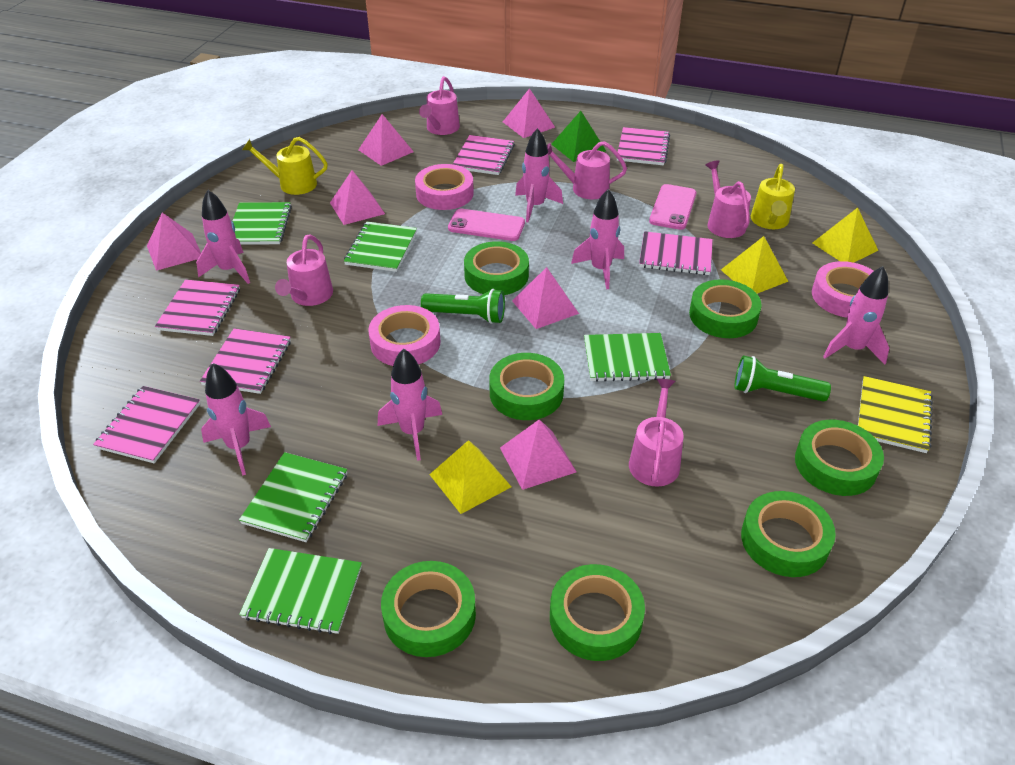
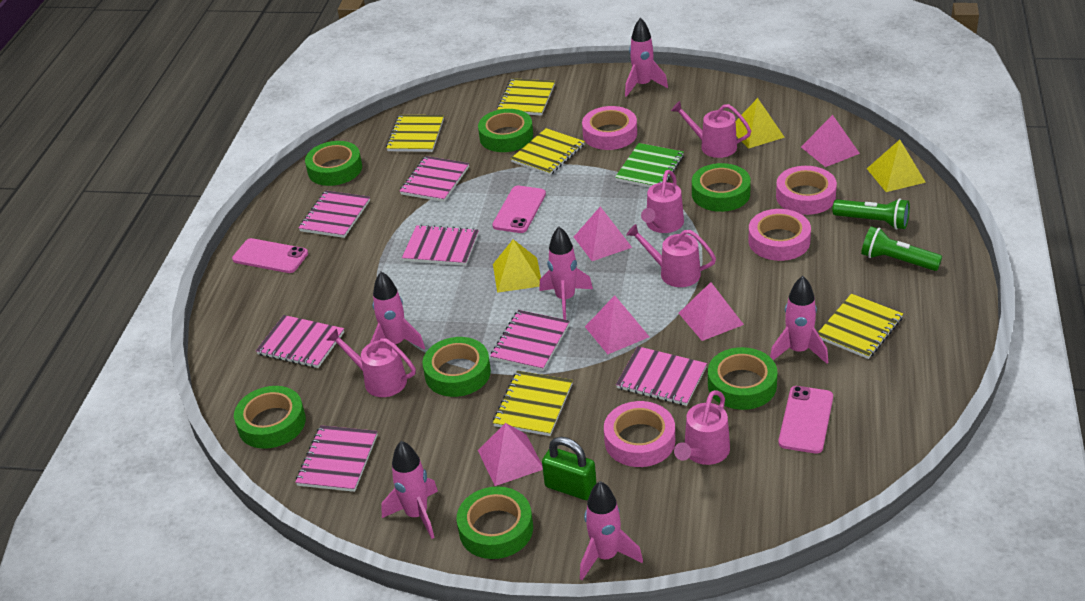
green notebook: [233,202,292,245] [239,452,347,542] [239,548,362,634] [344,222,417,272] [584,333,671,382] = 5 -> [615,143,684,187] = 1
green padlock: none = 0 -> [542,437,597,500] = 1
green pyramid: [551,111,606,162] = 1 -> none = 0
pink notebook: [93,386,200,463] [155,280,240,336] [200,329,291,394] [453,135,515,175] [617,127,670,165] [639,231,713,275] = 6 -> [256,315,344,368] [295,425,378,492] [299,190,370,238] [400,156,469,202] [402,225,479,266] [490,310,570,371] [616,346,707,406] = 7
pink phone: [448,209,525,241] [649,184,696,230] = 2 -> [232,238,308,273] [492,186,546,233] [778,386,833,454] = 3
pink pyramid: [147,213,201,271] [330,170,385,225] [358,114,414,166] [500,419,577,490] [503,88,555,138] [512,267,579,329] = 6 -> [478,423,543,486] [574,207,632,261] [585,295,649,354] [679,282,744,341] [801,115,860,167] = 5
pink tape: [368,305,440,366] [415,164,474,210] [812,261,874,317] = 3 -> [582,106,637,150] [604,401,675,467] [749,209,811,261] [776,166,837,215] = 4
yellow notebook: [858,376,933,453] = 1 -> [386,115,444,152] [493,371,573,436] [497,78,555,116] [510,128,585,175] [818,294,903,359] = 5
yellow watering can: [242,137,328,195] [751,164,795,229] = 2 -> none = 0

